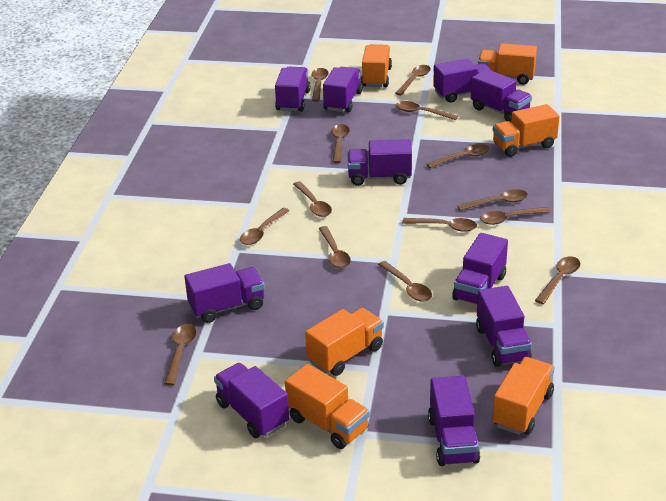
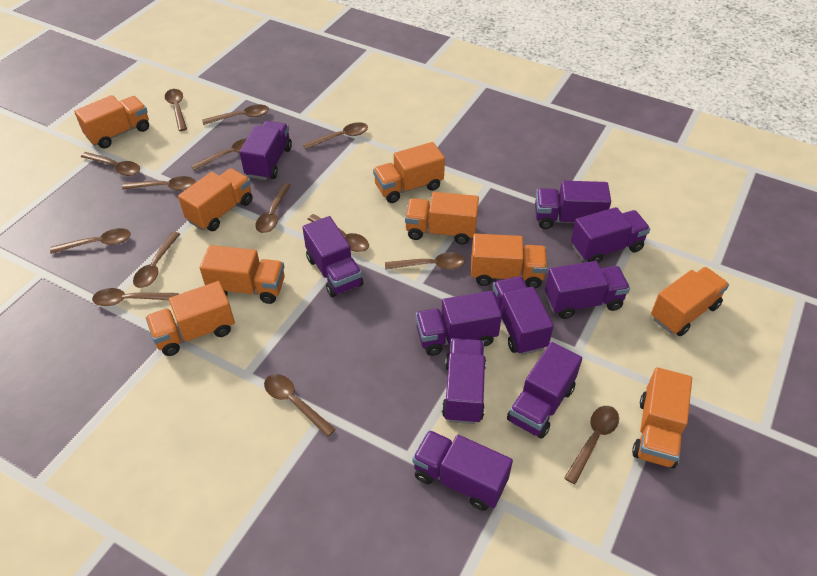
orange truck: [285,364,370,449] [305,308,384,376] [361,44,392,87] [478,43,537,85] [492,357,554,435] [493,104,560,157] = 6 -> [74,95,149,148] [146,281,235,356] [178,168,253,231] [200,245,285,304] [373,142,445,203] [405,192,479,245] [471,234,548,288] [632,367,692,468] [651,267,729,336] = 9

